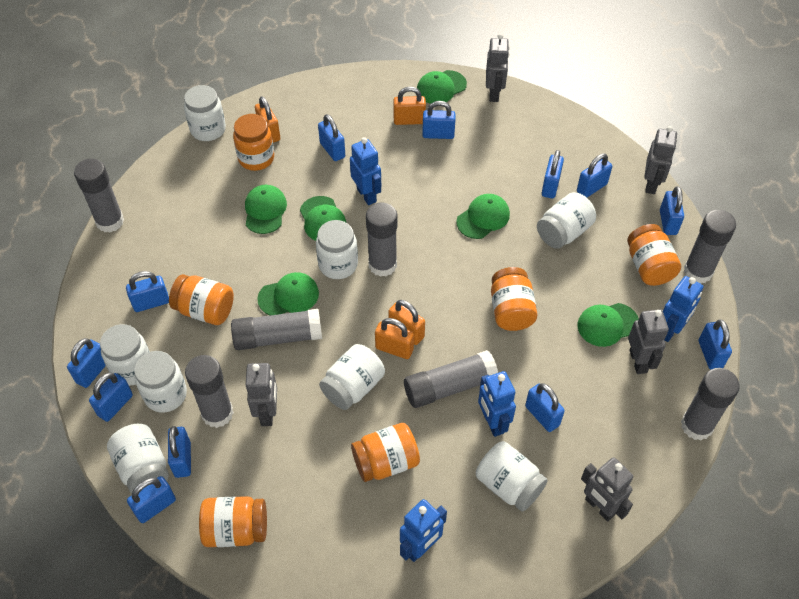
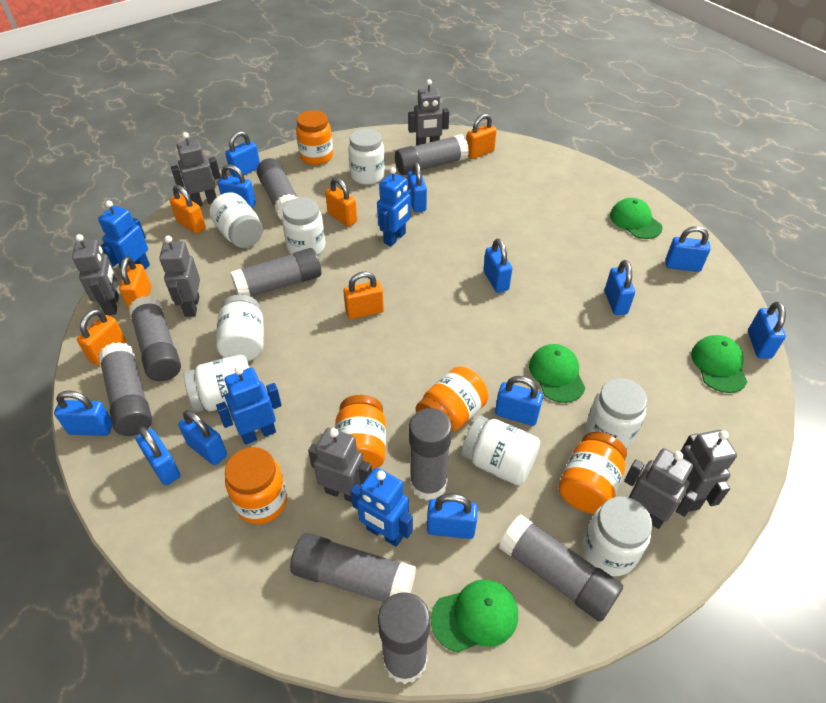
green cap: [245,185,287,234] [257,272,319,316] [300,196,347,241] [417,70,467,104] [456,194,510,239] [578,303,639,347] = 6 -> [431,579,518,653] [529,344,585,403] [610,198,663,239] [691,335,747,393] = 4
grey glue stick: [74,158,124,233] [185,355,234,428] [231,309,322,350] [366,203,397,277] [404,350,498,408] [681,368,740,440] [683,210,736,284] = 7 -> [98,342,152,436] [129,296,181,381] [230,248,321,297] [257,158,298,220] [290,533,416,602] [378,592,430,684] [395,134,469,175] [409,408,452,501] [499,514,623,622] = 9
grey robot: [246,363,277,426] [486,33,509,102] [581,457,633,522] [628,309,669,374] [644,126,677,194] = 5 -> [72,234,119,315] [159,236,200,317] [171,132,221,206] [308,428,372,502] [408,79,449,146] [624,448,698,529] [680,430,737,512] = 7
orange jar: [169,274,234,325] [199,496,267,547] [233,114,274,171] [351,423,420,482] [491,267,538,331] [627,224,681,286] = 6 -> [225,447,287,524] [296,110,333,165] [335,395,386,470] [416,366,489,432] [558,432,627,514] = 5
orange padlock: [255,96,280,143] [375,318,414,359] [389,300,425,345] [393,87,426,125] = 4 -> [77,309,126,366] [119,256,151,310] [169,185,206,234] [325,177,357,227] [343,272,384,319] [466,114,497,159] = 6

